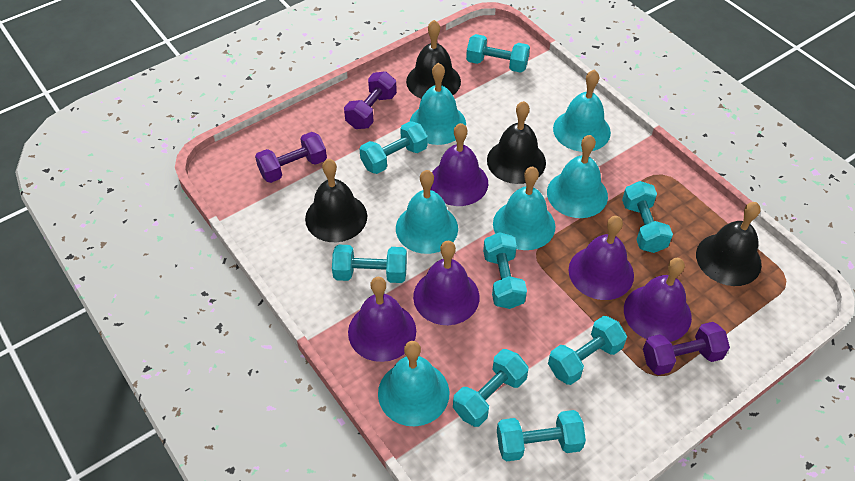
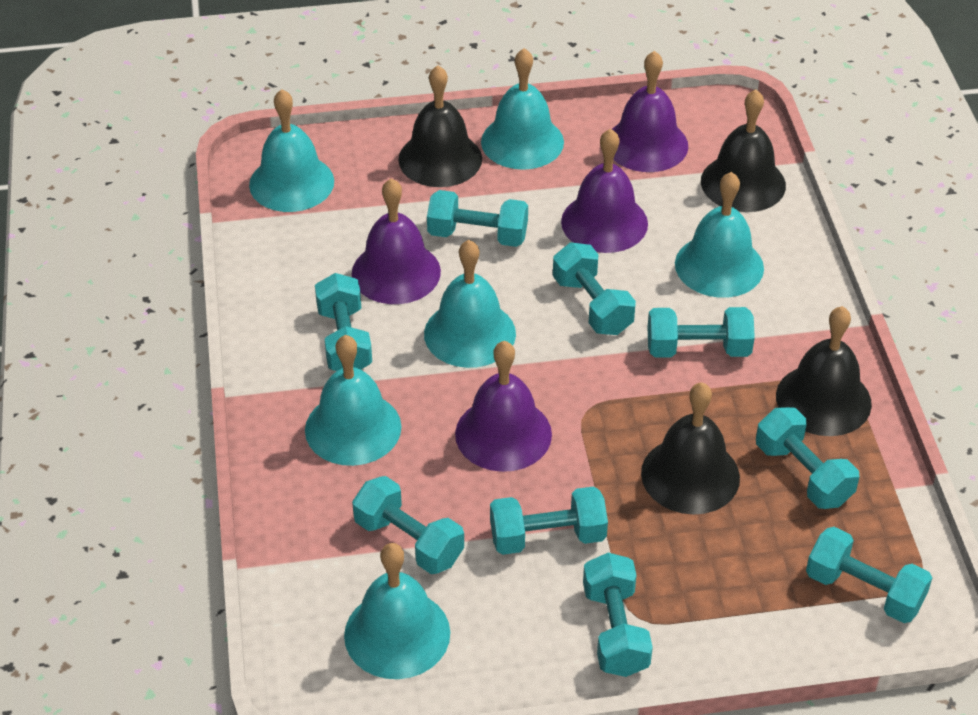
purple bell: [348,277,416,362] [413,241,480,325] [430,123,488,206] [569,216,634,300] [624,258,692,342] = 5 -> [352,178,441,304] [455,341,552,472] [561,128,648,253] [612,51,688,172] = 4
purple dumbbell: [255,132,327,183] [344,71,397,129] [643,322,730,375] = 3 -> none = 0
turquoise dumbbell: [332,244,407,283] [360,121,427,174] [453,349,529,427] [466,34,530,73] [483,232,527,309] [497,410,586,461] [548,316,627,385] [622,181,673,253] = 8 -> [315,273,372,371] [352,476,464,574] [427,190,528,247] [490,486,608,555] [553,242,636,335] [583,553,653,677] [647,307,755,358] [756,407,859,509] [806,527,932,623] = 9

